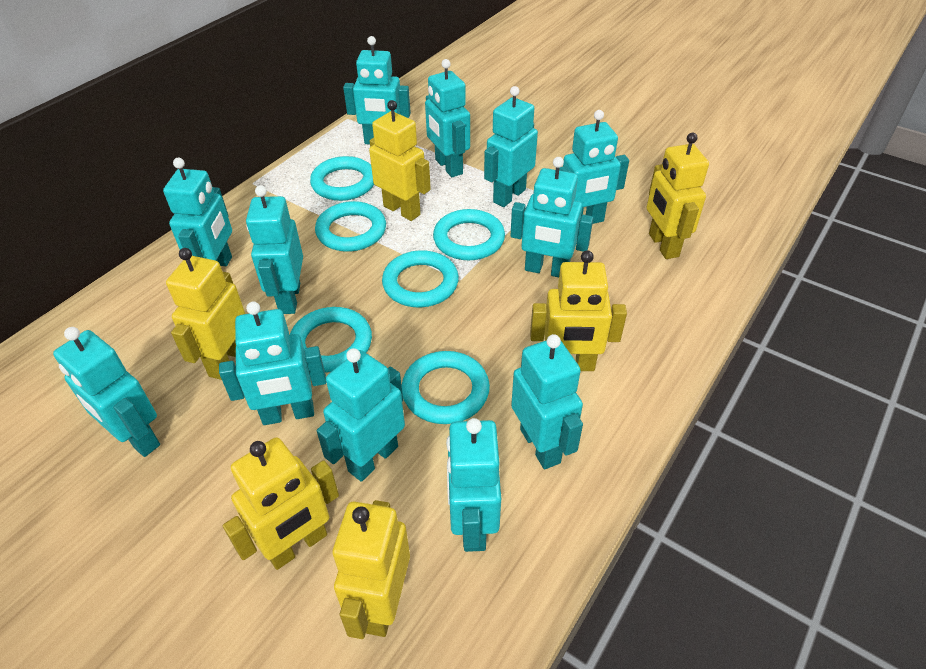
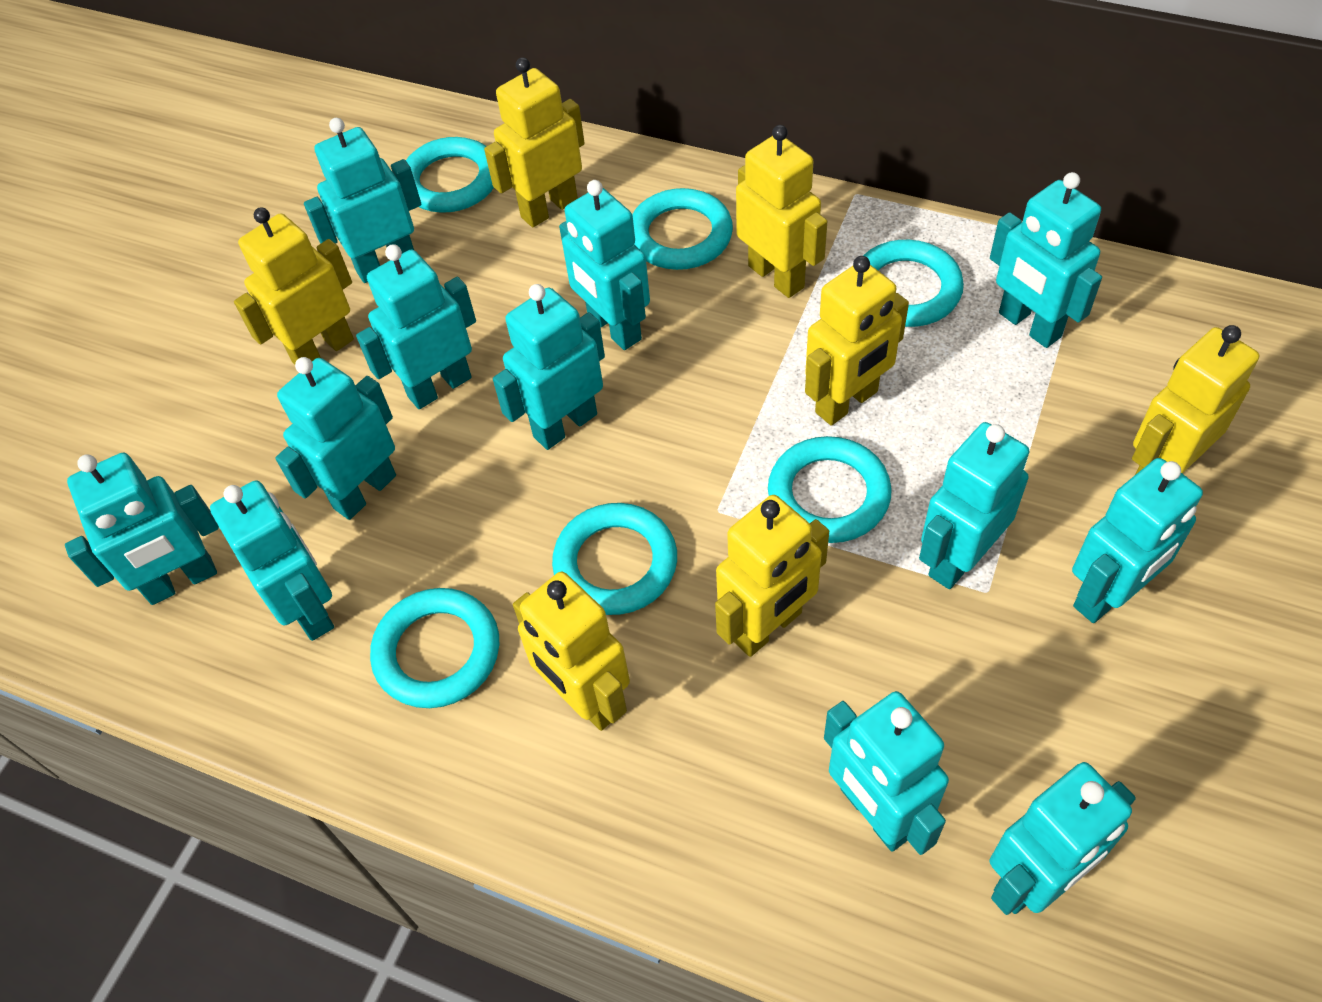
yellow robot: [166,248,245,380] [223,437,339,570] [333,500,410,639] [369,100,431,221] [530,250,627,371] [647,133,709,259] = 6 -> [234,207,354,365] [484,57,585,227] [513,572,630,731] [715,495,829,657] [736,125,827,298] [805,256,909,426] [1132,325,1260,475] = 7

